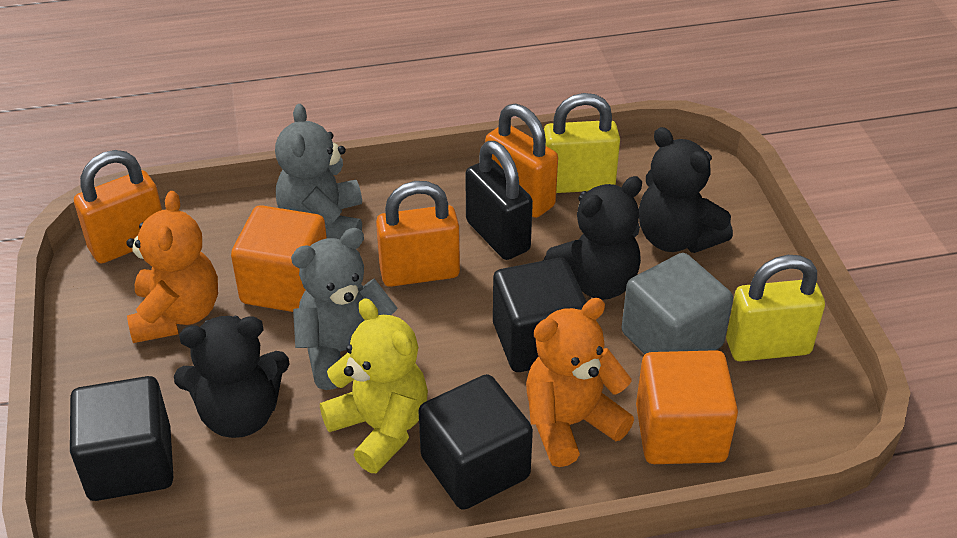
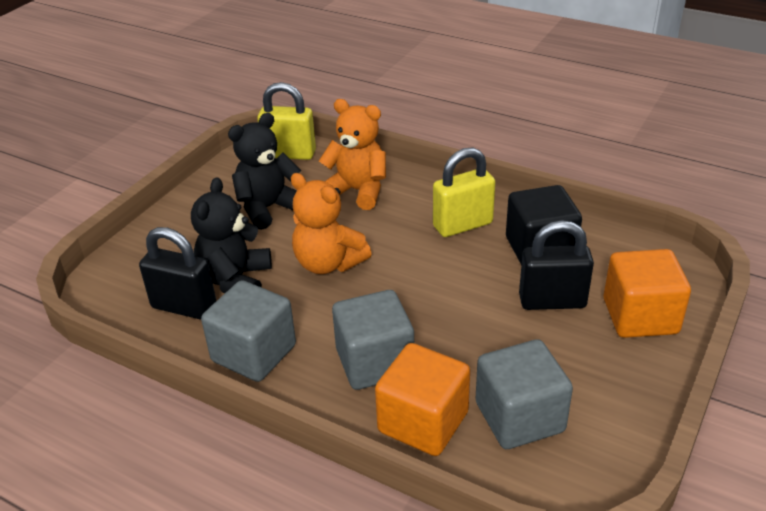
black cube: [70,376,173,501] [418,374,533,510] [493,258,587,372] = 3 -> [506,185,582,265] = 1
black padlock: [465,141,533,260] = 1 -> [139,227,216,320] [519,220,594,310] = 2
black teddy bear: [174,316,290,438] [543,176,642,300] [639,127,733,253] = 3 -> [191,177,272,293] [228,113,301,230] = 2
grey cube: [622,253,733,354] = 1 -> [201,280,296,382] [332,290,414,390] [475,339,573,449] = 3
grey teddy bear: [275,104,362,239] [291,228,398,390] = 2 -> none = 0
orange padlock: [74,150,162,263] [376,181,460,287] [485,104,558,218] = 3 -> none = 0
yellow teddy bear: [320,298,428,473] = 1 -> none = 0

